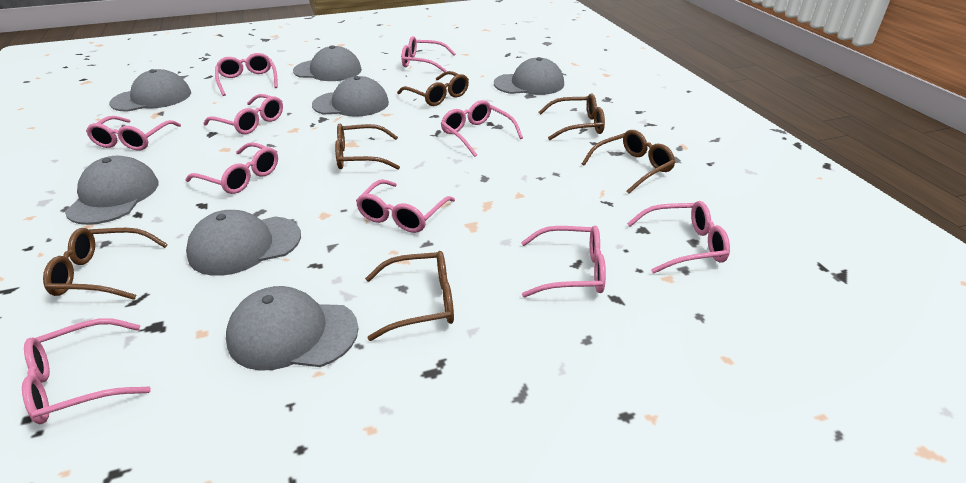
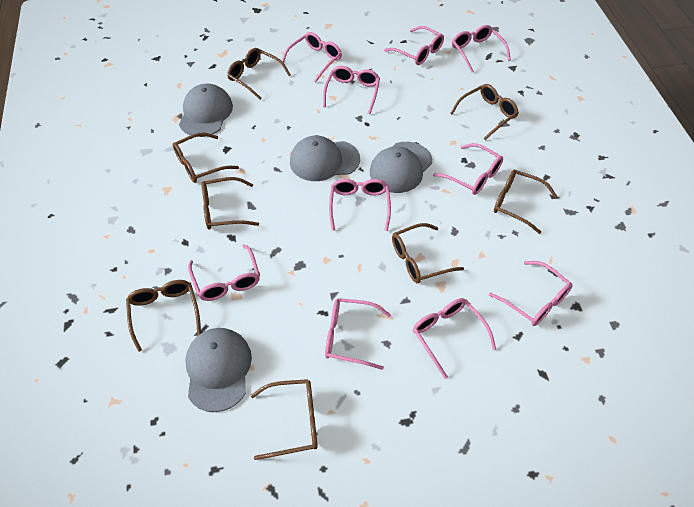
brown glasses: [43,228,168,300] [335,124,400,169] [365,251,454,341] [397,71,469,106] [539,94,605,140] [582,130,675,194] = 6 -> [126,280,201,352] [173,133,239,183] [201,177,259,230] [227,48,291,100] [251,379,318,460] [392,223,464,283] [450,84,519,140] [494,169,557,234] = 8
grey cap: [65,156,159,225] [109,69,191,112] [186,210,301,276] [226,286,359,371] [293,45,362,81] [312,76,389,117] [494,57,564,95] = 7 -> [179,84,233,137] [185,328,252,412] [290,136,360,181] [370,142,432,193] = 4

